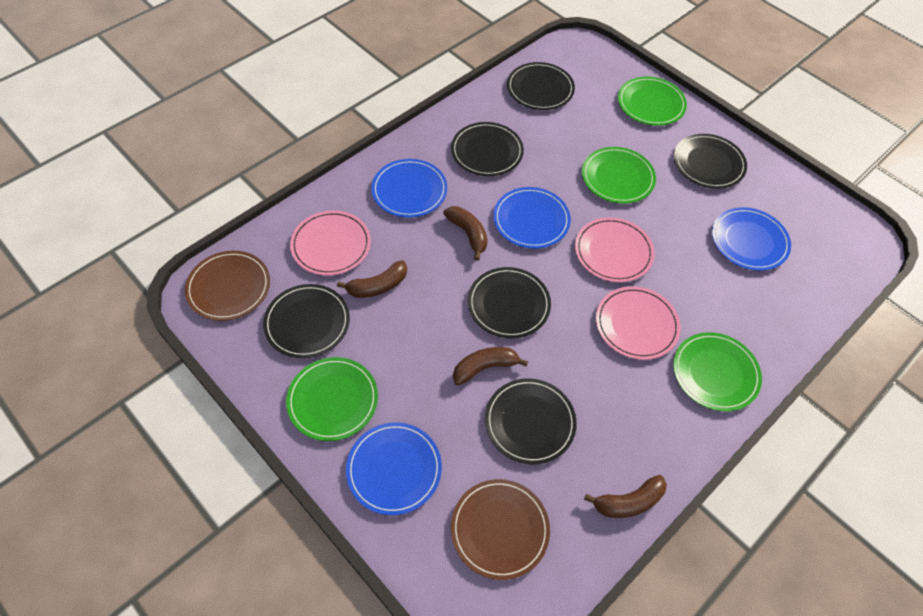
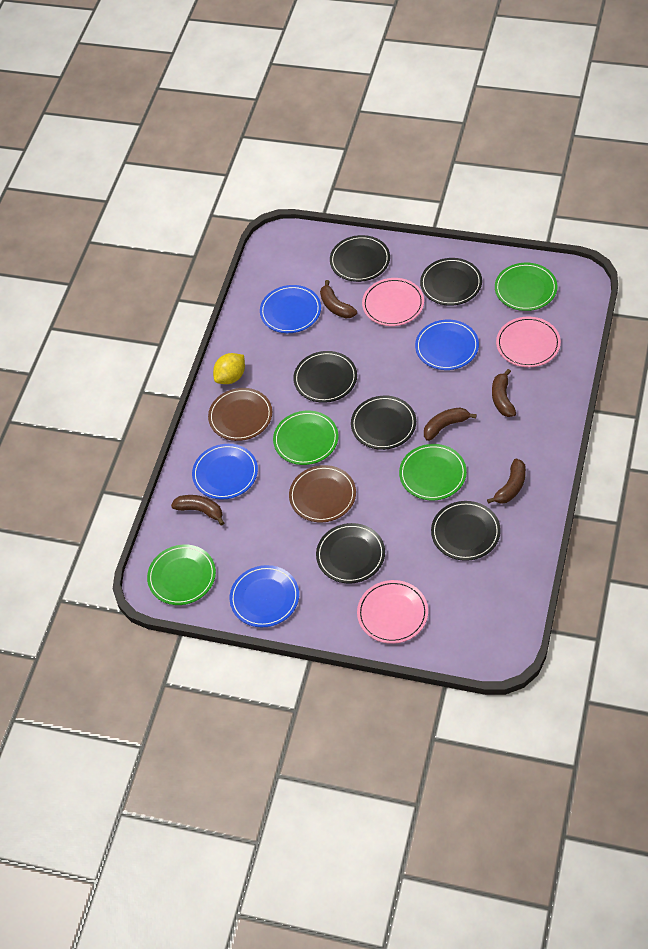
brown banana: [337,260,407,298] [443,206,487,261] [453,347,528,385] [584,475,667,518] = 4 -> [171,495,224,526] [320,280,357,319] [424,407,477,441] [487,459,526,504] [492,369,516,417] = 5
yellow lemon: none = 0 -> [213,353,245,384] = 1

